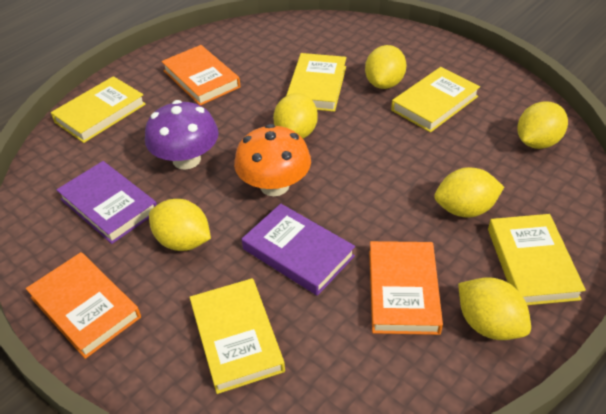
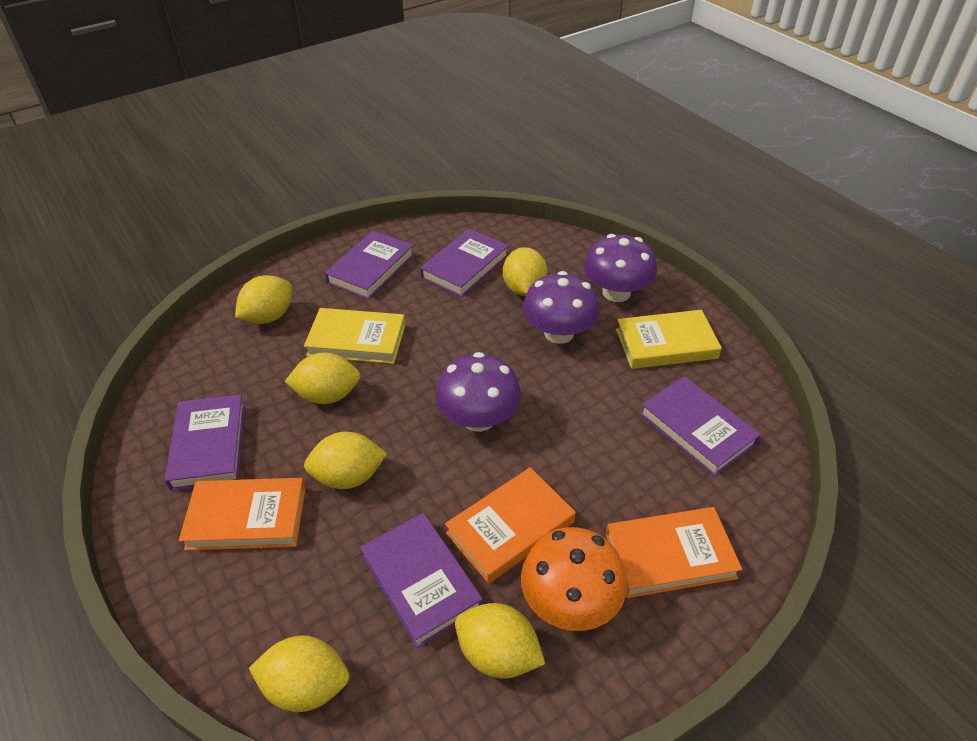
purple book: [56,161,157,244] [242,204,355,296] = 2 -> [165,394,245,491] [325,231,414,300] [360,513,483,648] [420,228,509,297] [640,376,761,477] = 5
purple mushroom: [145,100,219,170] = 1 -> [435,352,521,432] [523,271,600,344] [584,234,657,302] = 3
yellow book: [51,76,146,143] [190,278,285,394] [286,53,346,112] [391,67,480,133] [488,214,586,305] = 5 -> [304,308,405,364] [616,310,722,369] = 2

